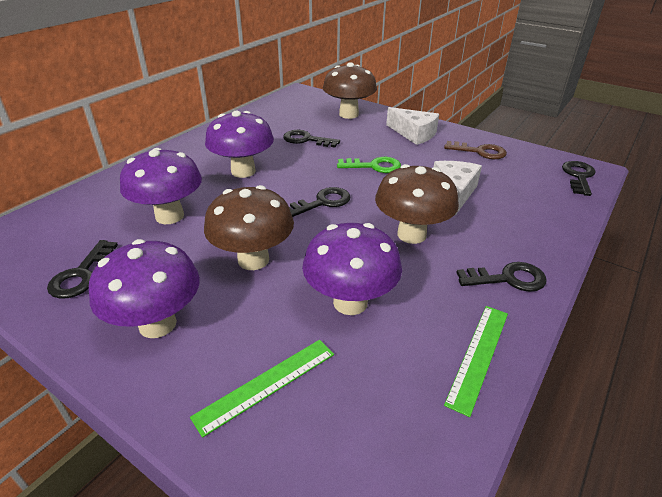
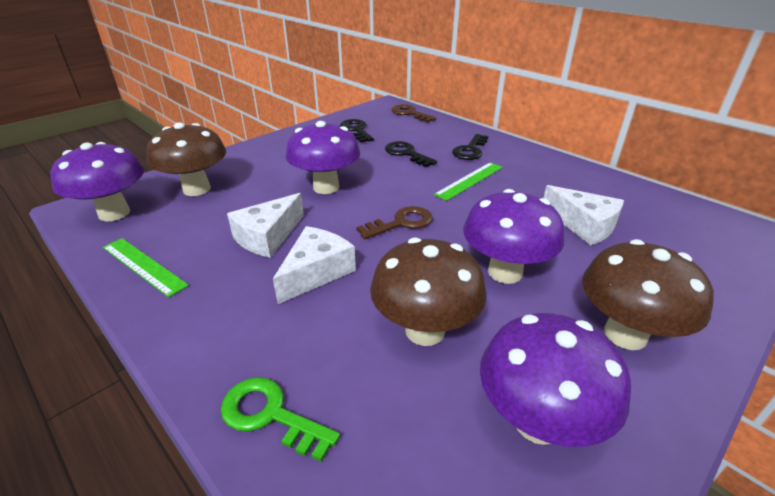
black key: [47,240,118,299] [283,130,340,148] [289,187,351,217] [456,262,547,292] [562,161,596,196] = 5 -> [340,119,374,142] [385,141,437,167] [452,134,489,160] = 3
brown key: [444,141,507,159] = 1 -> [356,206,433,239] [391,104,436,122] = 2
white cheese: [386,107,439,145] [434,161,482,215] = 2 -> [227,193,304,258] [273,226,356,304] [544,185,624,245] = 3

